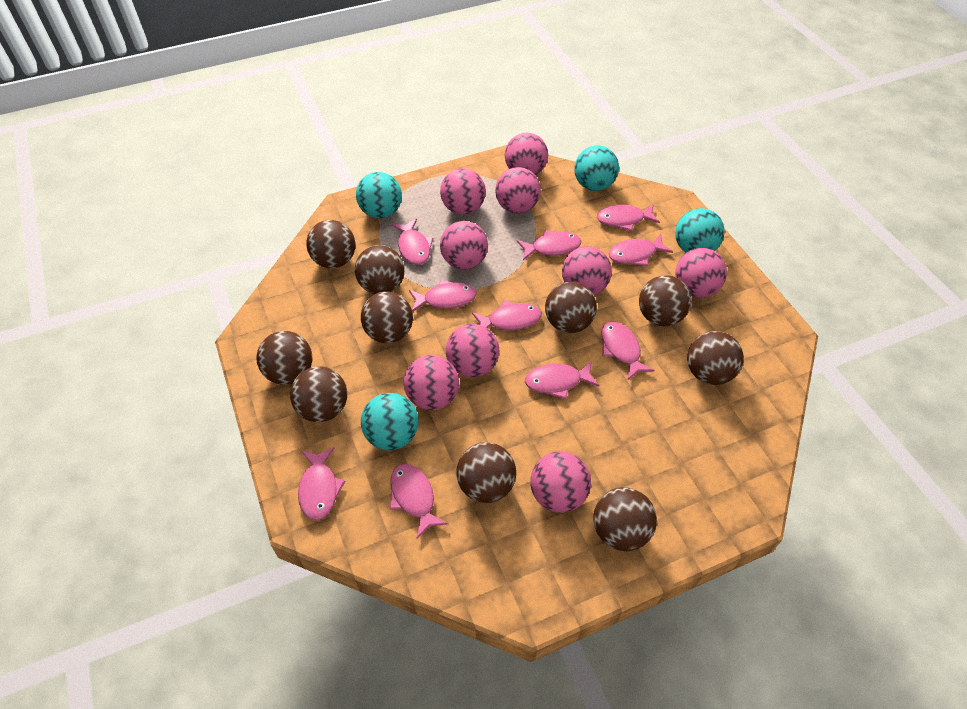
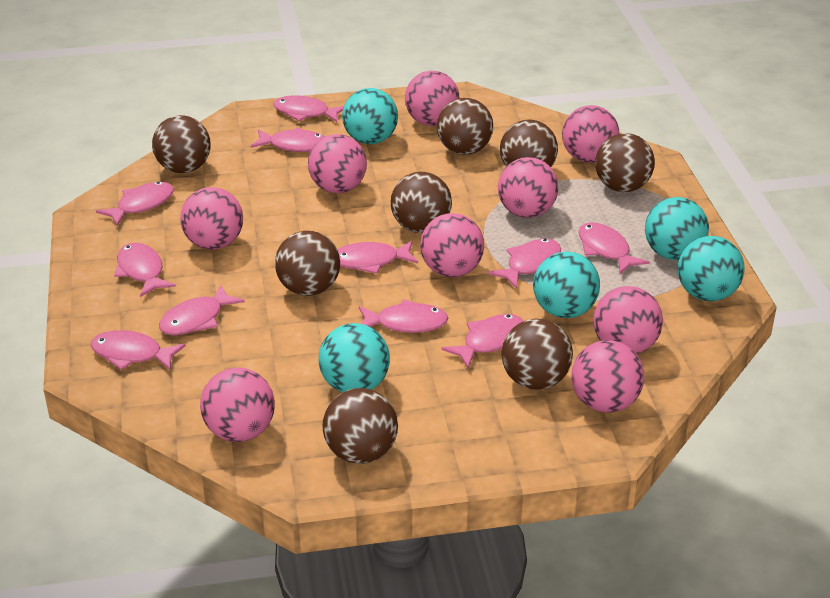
brown ball: [256,331,312,385] [290,366,347,422] [306,220,355,268] [355,245,405,294] [361,291,413,343] [456,442,516,503] [545,282,597,333] [593,487,657,551] [639,275,692,326] [687,331,744,385] = 10 -> [152,115,211,173] [275,231,340,296] [323,388,398,464] [391,172,452,233] [437,98,493,155] [500,119,558,167] [501,319,573,390] [595,133,655,192] = 8
pink fish: [298,447,345,520] [390,464,448,539] [392,219,433,265] [409,280,476,312] [472,300,541,330] [517,230,581,260] [525,361,599,399] [597,204,660,231] [601,321,655,381] [609,234,673,266] = 10 -> [90,330,186,370] [96,181,174,226] [114,243,176,297] [159,285,245,335] [251,127,325,152] [273,95,344,122] [337,241,418,274] [359,299,448,333] [441,314,524,369] [488,239,561,289] [579,222,649,274] = 11
turquoise ball: [356,172,402,218] [361,393,419,450] [574,145,619,191] [675,208,725,253] = 4 -> [319,323,390,392] [342,88,398,144] [533,252,600,318] [645,197,709,260] [678,236,745,301] = 5

